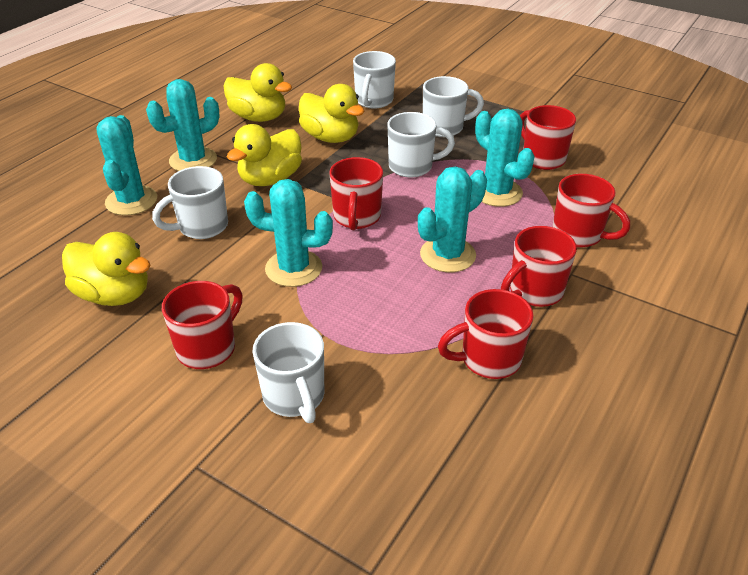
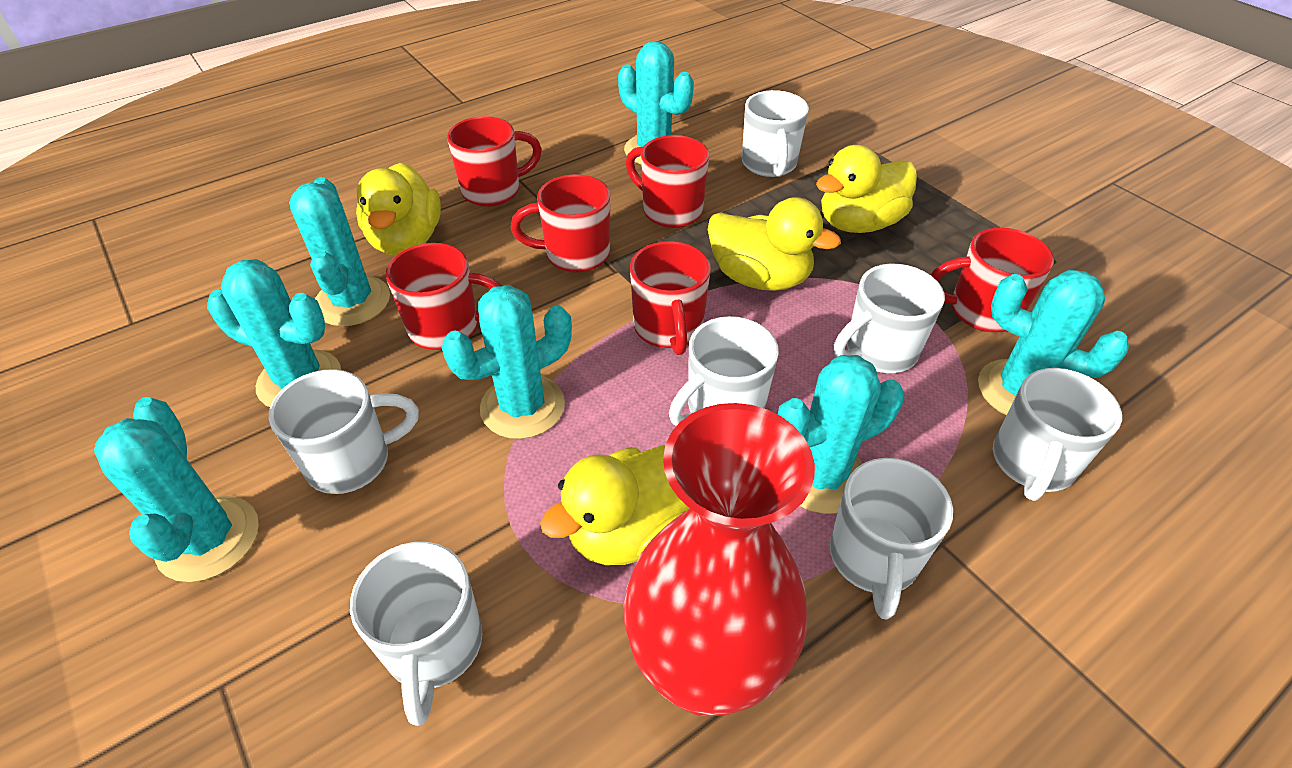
red vase: none = 0 -> [623,403,815,716] = 1
turquoise cactus: [97,115,157,215] [146,79,220,171] [244,179,333,287] [418,166,487,273] [475,109,535,207] = 5 -> [94,397,259,582] [207,259,341,407] [289,177,390,326] [442,285,572,439] [618,41,694,164] [778,355,904,514] [978,270,1129,415] = 7
white mug: [152,166,228,239] [253,322,324,423] [353,51,396,109] [388,112,455,177] [423,76,484,137] = 5 -> [269,369,419,494] [350,542,482,726] [669,316,779,426] [742,90,809,177] [830,458,953,620] [834,264,945,373] [993,368,1122,501] = 7

